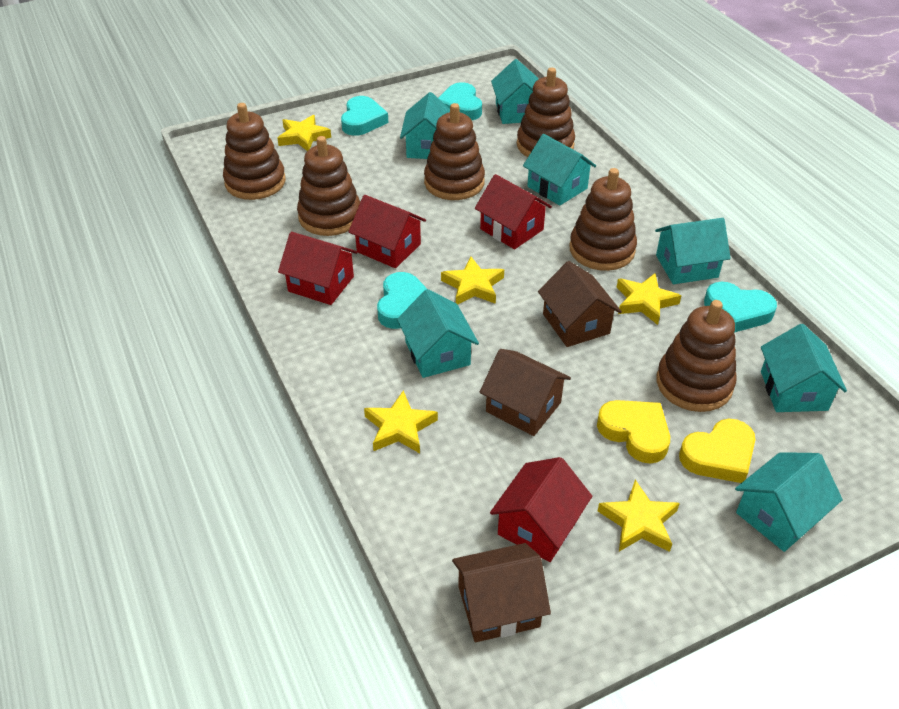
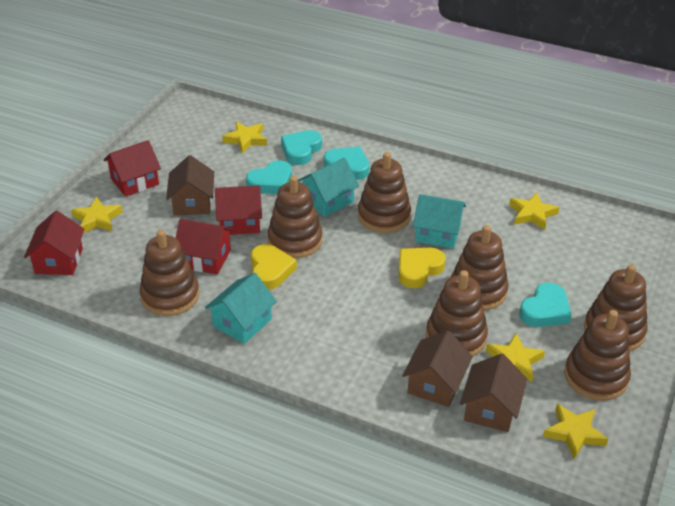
brown stacking toy: [223,103,286,200] [297,136,360,236] [424,103,485,200] [517,67,575,157] [569,168,637,271] [657,300,737,412] = 6 -> [139,230,199,316] [267,176,322,258] [358,152,411,233] [426,270,488,356] [451,225,509,311] [564,310,631,401] [584,264,648,351] = 7
turquoise house: [397,289,479,378] [400,92,450,159] [491,59,539,124] [523,134,596,206] [655,218,731,284] [735,452,843,552] [761,324,847,412] = 7 -> [205,273,277,344] [298,158,359,217] [413,194,466,249] = 3

